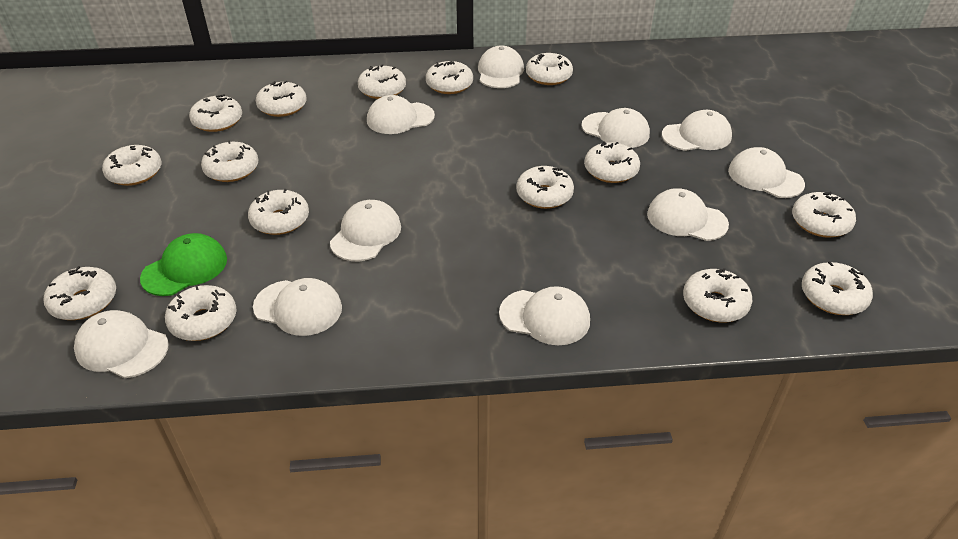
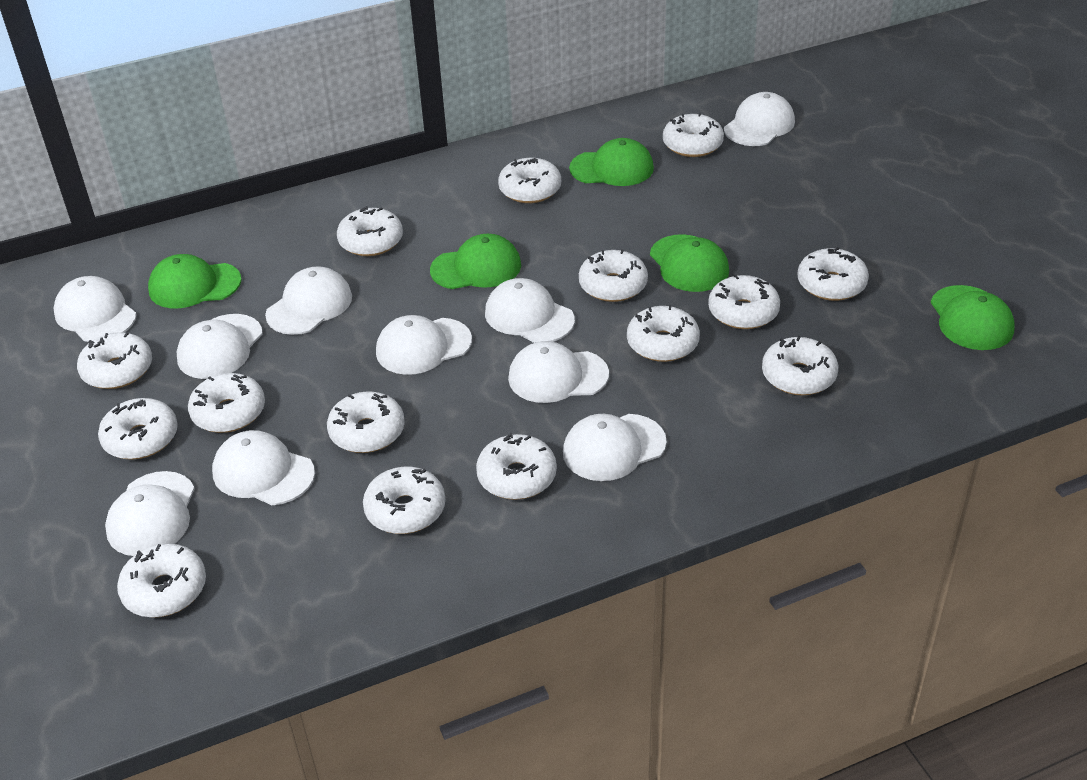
green cap: [140,233,227,296] = 1 -> [148,254,242,308] [430,234,521,289] [569,138,654,186] [650,234,729,292] [931,285,1015,350] = 5

